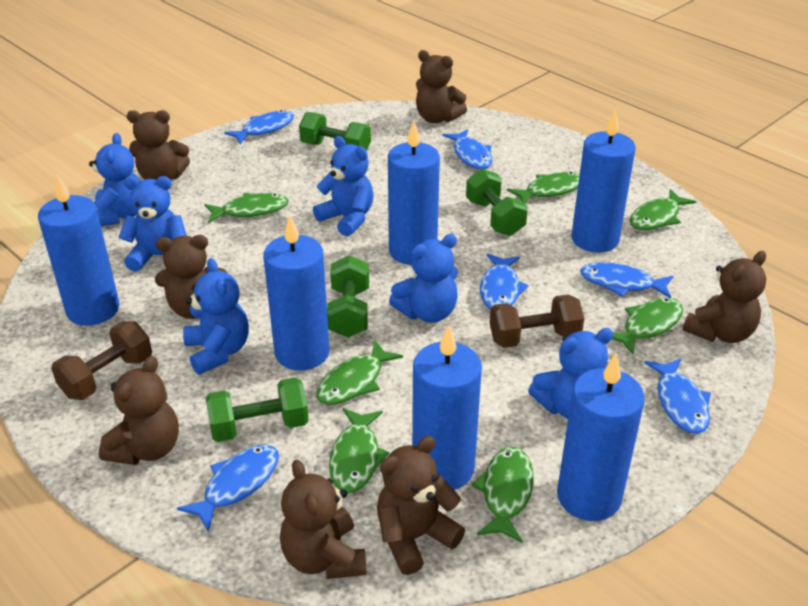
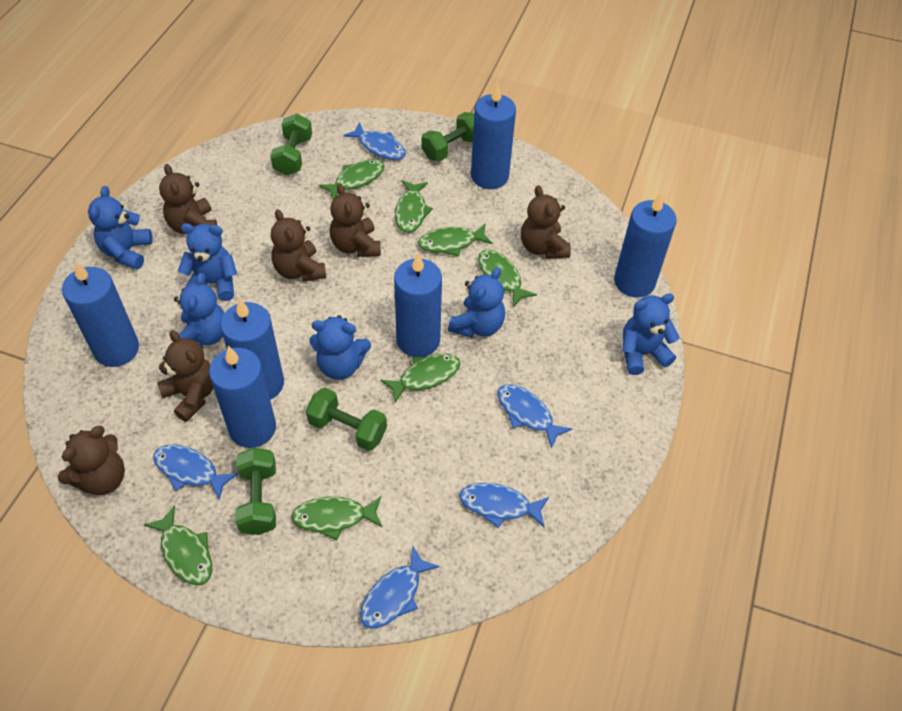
blue fish: [177,445,279,532] [224,110,294,144] [442,129,492,169] [480,254,529,310] [580,262,673,298] [644,358,711,434] = 6 -> [153,445,238,500] [343,122,406,160] [360,547,439,629] [459,483,549,528] [498,385,572,449] = 5
brown dumbbell: [51,321,152,400] [490,294,584,348] = 2 -> none = 0
brown teddy bear: [99,356,179,465] [127,110,190,180] [155,235,227,319] [280,460,366,579] [377,436,465,575] [416,50,467,123] [683,251,766,343] = 7 -> [58,426,125,495] [157,330,213,422] [159,164,217,234] [271,209,326,282] [330,183,381,257] [521,185,571,259] = 6

